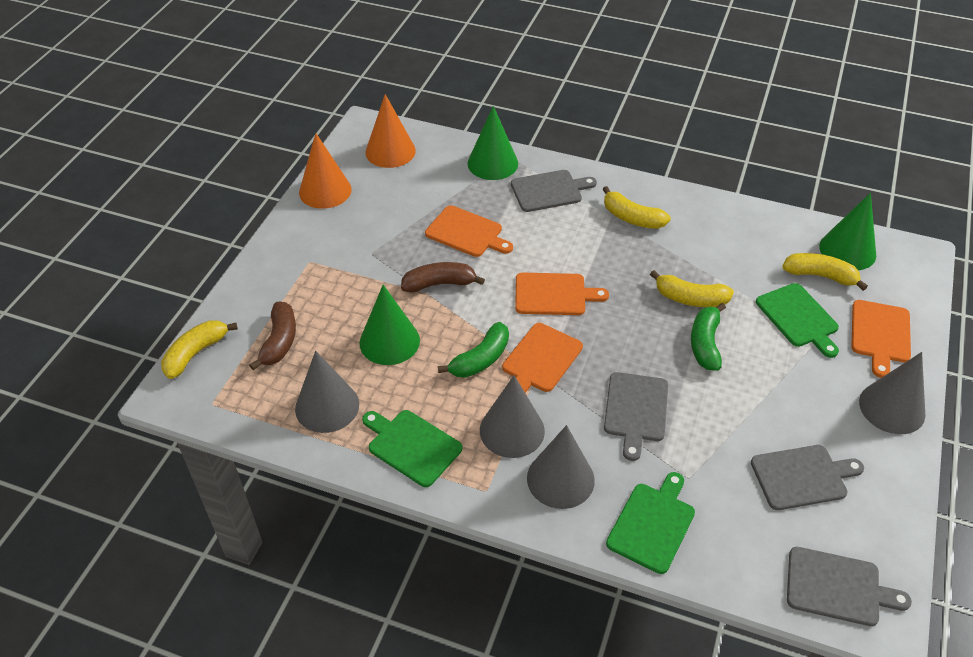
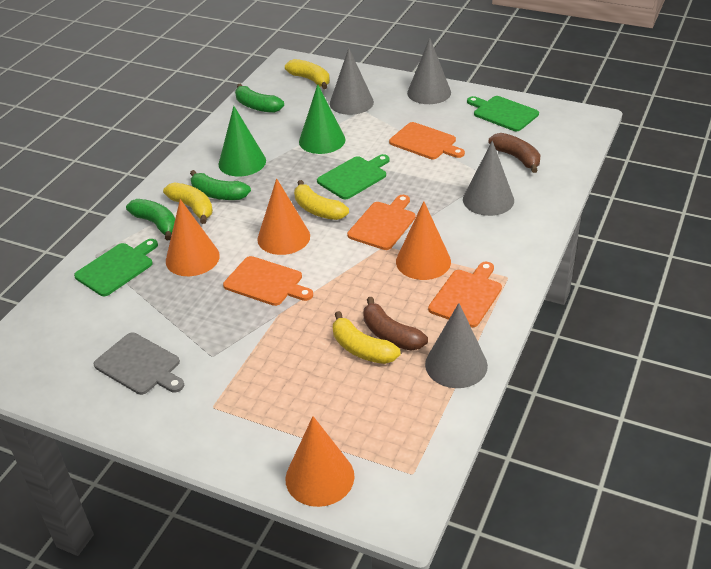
green banana: [438,322,509,378] [691,303,726,371] = 2 -> [126,199,175,240] [190,170,251,200] [235,83,284,113] = 3
green cone: [359,285,420,365] [468,106,518,180] [819,193,876,270] = 3 -> [219,106,266,176] [299,84,345,154] = 2
grey cutting board: [511,170,597,212] [604,372,668,461] [751,445,864,510] [787,547,912,626] = 4 -> [93,333,184,395] = 1
orange cone: [299,133,352,209] [365,94,416,168] = 2 -> [166,199,220,276] [257,178,310,255] [286,416,354,507] [396,201,451,280] = 4

